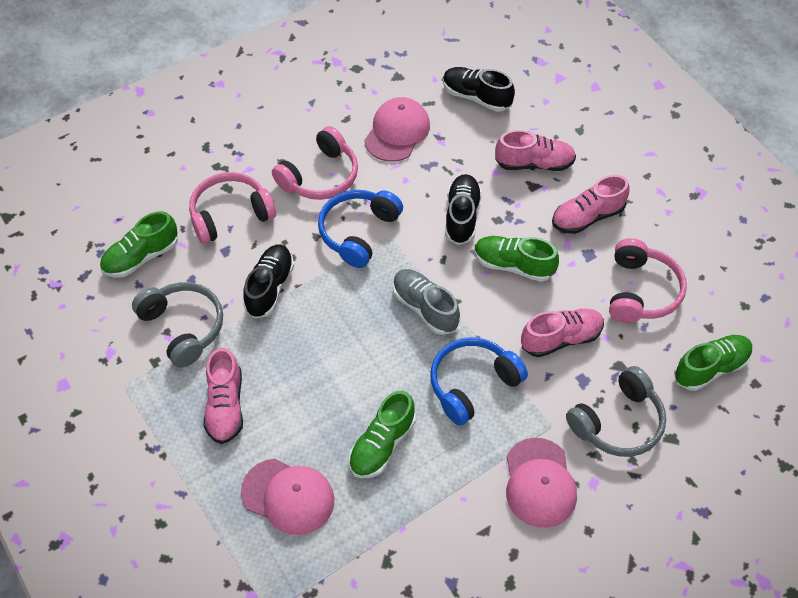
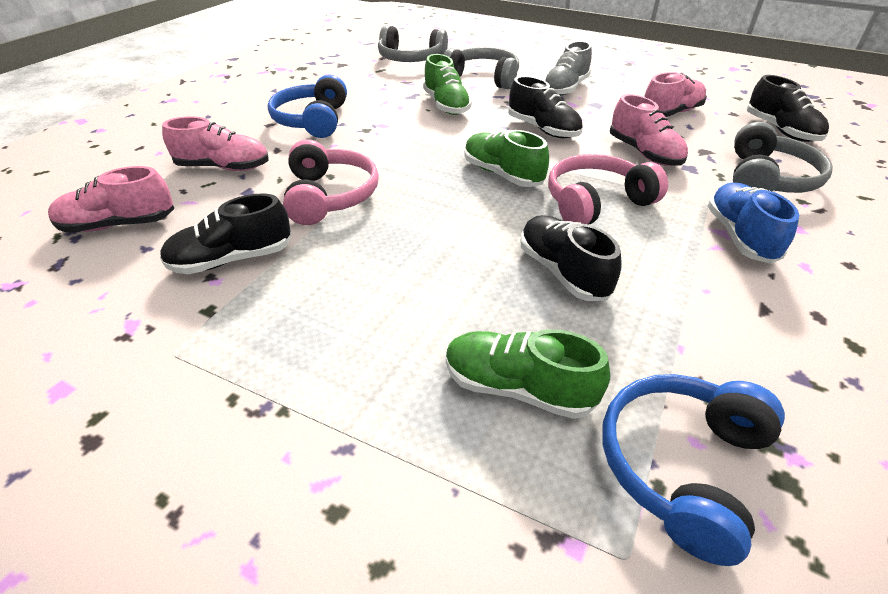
black shoe: [243,245,294,318] [443,67,515,112] [445,174,482,245] = 3 -> [160,193,291,274] [508,76,583,138] [521,215,622,301] [747,75,829,142] = 4
blue shoe: none = 0 -> [707,183,799,264] = 1
green shoe: [100,211,178,278] [349,391,416,478] [474,236,559,282] [674,335,753,391] = 4 -> [423,54,472,115] [446,329,610,419] [464,130,549,187] = 3
grey headphones: [132,282,223,368] [566,366,666,457] = 2 -> [378,25,448,62] [444,47,519,89] [733,122,833,193] = 3
pink cap: [241,459,335,535] [364,97,430,162] [506,438,577,528] = 3 -> none = 0
pink headphones: [189,172,276,244] [272,126,358,200] [609,238,687,323] = 3 -> [283,139,379,225] [548,154,668,225] = 2

